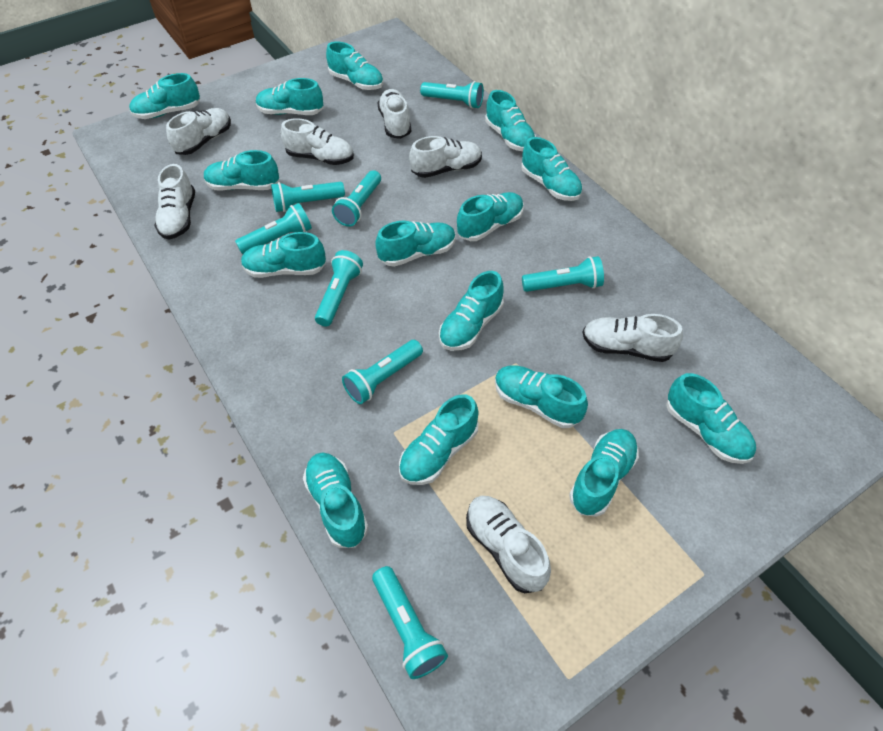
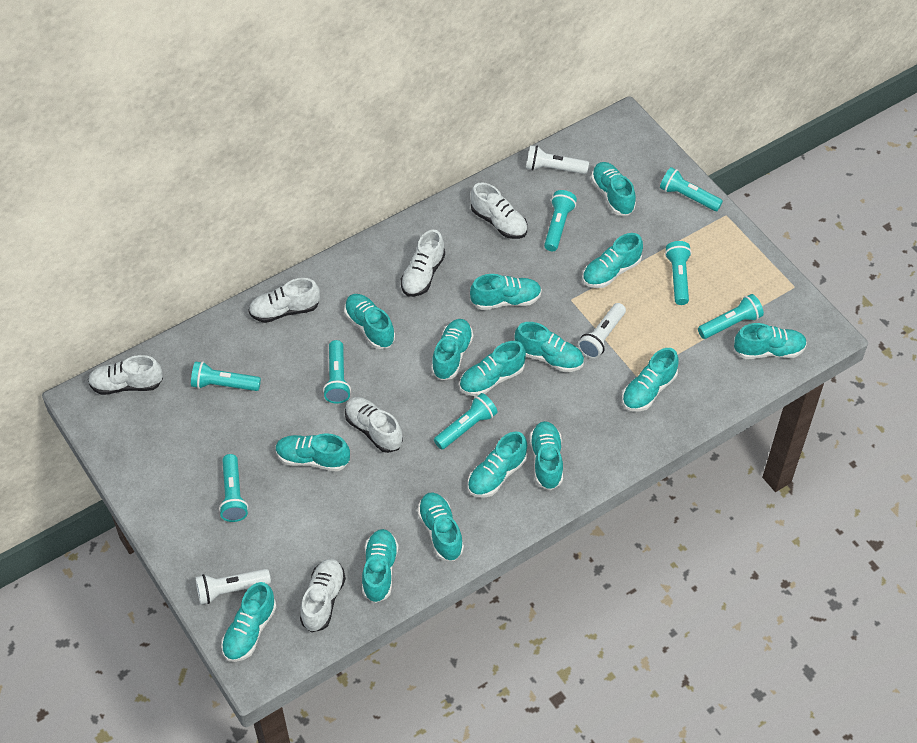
white flashlight: none = 0 -> [195,569,271,604] [526,145,589,174] [578,303,626,359] = 3
white shoe: [154,164,195,240] [166,108,231,155] [281,118,354,165] [377,89,411,139] [409,136,482,178] [466,496,551,593] [582,314,683,362] = 7 -> [88,355,163,395] [248,278,320,323] [300,559,346,632] [345,397,403,453] [401,230,445,297] [471,182,528,239] = 6

